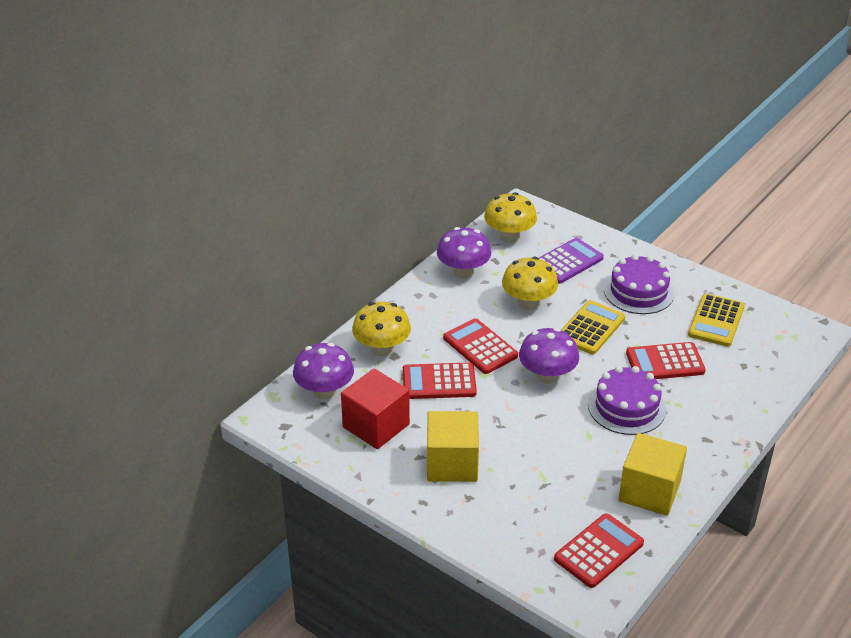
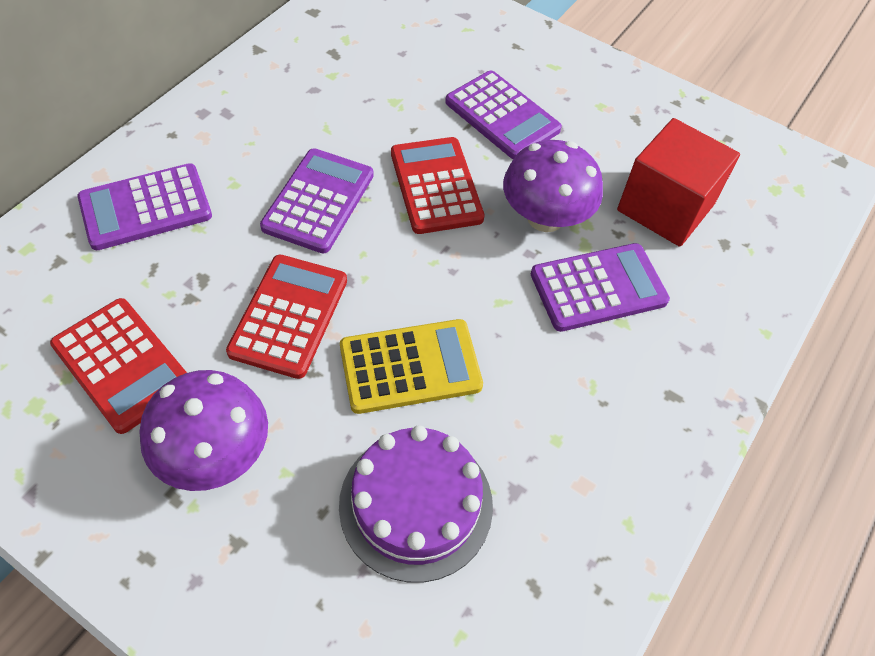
purple cake: [588,366,666,435] [604,254,674,314] = 2 -> [339,425,493,583] = 1
purple calculator: [539,238,604,284] = 1 -> [78,163,212,250] [260,149,374,253] [445,71,562,159] [531,243,670,332] = 4
purple mushroom: [293,343,354,400] [437,227,491,278] [519,328,579,384] = 3 -> [139,370,268,491] [503,140,603,232] = 2
red calculator: [403,362,477,399] [443,318,518,374] [554,513,644,588] [626,342,706,379] = 4 -> [50,298,187,434] [226,255,347,379] [391,137,485,234] = 3
yellow calculator: [561,300,625,354] [688,293,745,347] = 2 -> [340,319,483,414] = 1
yellow cube: [427,411,479,482] [619,433,687,516] = 2 -> none = 0
yellow mushroom: [352,302,411,356] [484,192,537,243] [502,257,558,310] = 3 -> none = 0

